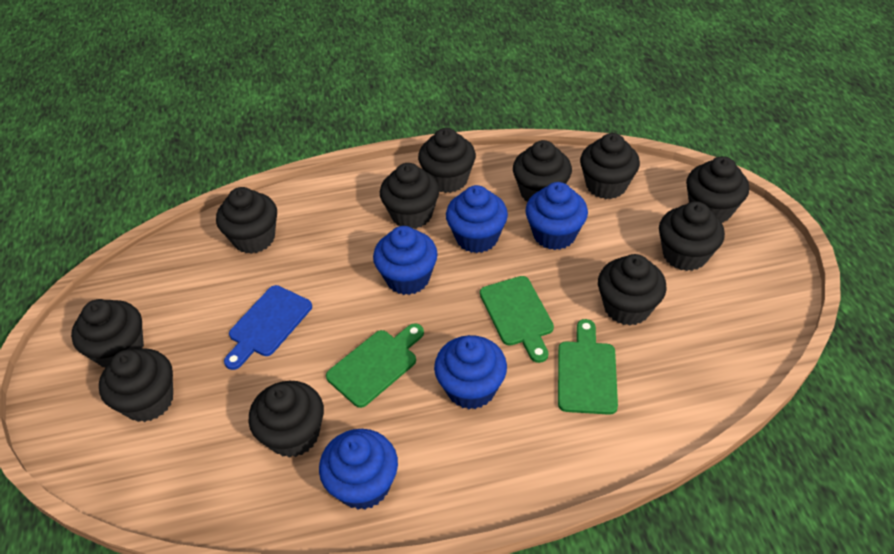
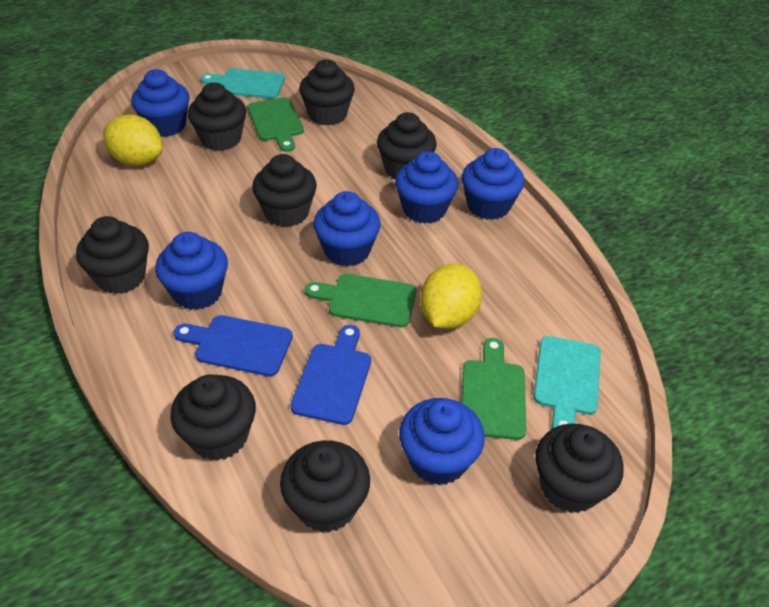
black cupcake: [71,299,144,368] [99,348,173,422] [216,187,277,254] [248,381,324,458] [380,163,440,229] [418,128,476,193] [513,140,572,202] [580,133,640,199] [598,254,667,326] [659,201,725,271] [686,156,749,223] = 11 -> [76,216,149,294] [170,374,256,461] [188,83,246,151] [252,154,317,227] [280,440,370,532] [299,59,355,125] [377,112,437,180] [535,424,624,513] = 8
blue cupcake: [319,429,398,510] [373,226,438,295] [434,335,507,409] [446,185,508,253] [525,182,588,250] = 5 -> [131,69,189,137] [155,232,228,310] [313,191,381,266] [395,151,458,224] [399,398,485,485] [462,148,524,220] = 6
blue cutting board: [224,285,312,370] = 1 -> [174,315,293,376] [291,325,371,425] = 2
turquoise cutting board: none = 0 -> [200,68,285,99] [534,336,601,429] = 2
yellow lemon: none = 0 -> [103,115,163,166] [420,264,482,329] = 2

